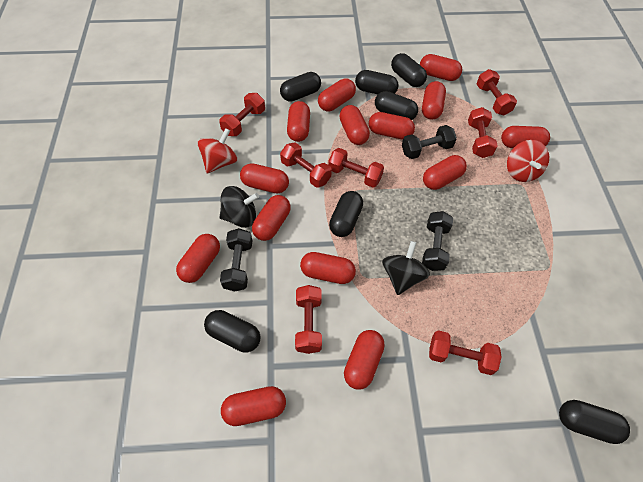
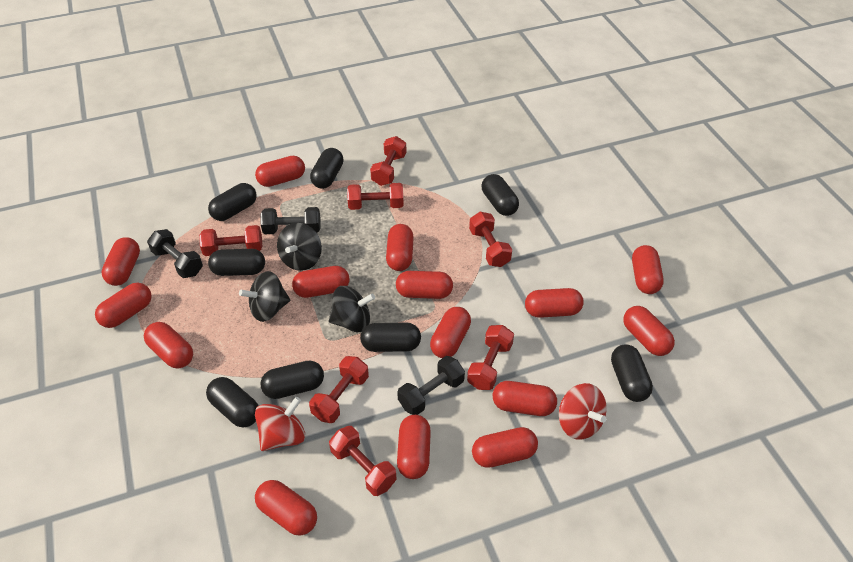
black capsule: [204,310,260,353] [280,72,321,102] [329,191,363,237] [355,70,399,95] [375,91,418,120] [391,53,427,87] [559,400,630,444] = 7 -> [206,377,259,427] [208,183,257,221] [208,249,265,276] [261,361,324,399] [310,148,344,189] [360,323,421,352] [482,174,519,216] [611,344,653,402] = 8
black spinning top: [220,186,259,228] [382,241,430,295] = 2 -> [239,271,290,322] [277,223,322,271] [329,286,375,332] = 3
red capsule: [176,234,220,283] [221,386,286,426] [240,163,289,193] [252,195,291,241] [287,101,310,142] [300,252,356,284] [318,78,356,111] [339,105,370,145] [344,330,385,389] [369,112,415,139] [420,54,462,81] [422,81,446,120] [423,155,467,190] [501,126,550,148] = 14 -> [95,283,152,328] [101,237,140,286] [144,322,193,368] [255,156,305,187] [255,480,317,535] [292,266,349,298] [386,224,414,271] [396,271,453,299] [397,415,431,479] [430,307,471,358] [472,427,538,468] [493,381,557,416] [525,288,584,318] [623,306,675,356] [632,245,664,294] = 15

